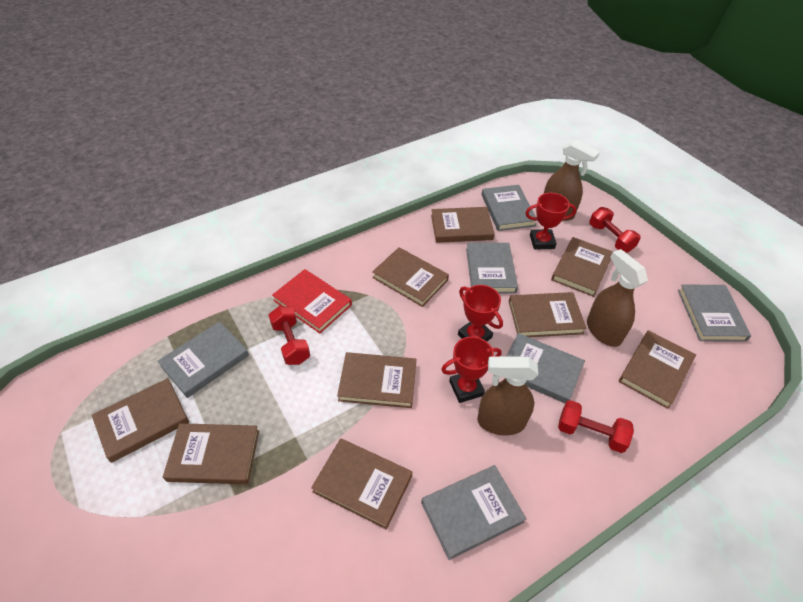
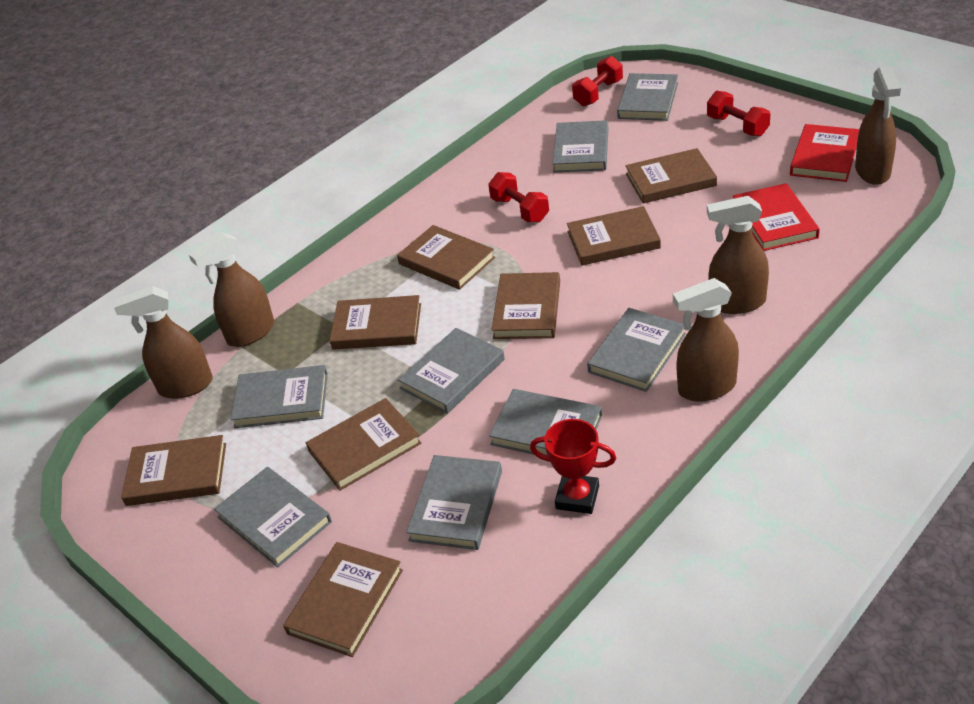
brown book: [92,378,189,463] [163,423,259,484] [311,438,412,530] [337,352,416,408] [372,247,449,307] [431,207,495,243] [509,292,587,337] [551,237,613,297] [619,330,696,409] = 9 -> [121,435,226,506] [283,542,403,657] [306,398,421,491] [329,295,421,350] [397,225,495,290] [492,272,560,339] [567,206,661,265] [625,148,717,204] = 8
brown spray bottle: [477,356,539,435] [544,139,600,221] [587,249,648,347] = 3 -> [114,286,213,399] [189,232,274,347] [673,278,739,401] [707,196,769,314] [855,66,901,185] = 5
grey book: [158,321,249,398] [421,465,527,560] [466,243,518,293] [482,185,538,231] [507,333,585,403] [678,284,751,342] = 6 -> [214,467,332,568] [230,365,328,428] [398,328,505,414] [406,455,502,550] [489,389,602,455] [552,120,608,172] [587,308,686,392] [617,73,678,121] = 8
red book: [272,269,352,334] = 1 -> [733,183,820,251] [790,124,859,182] = 2
red trophy: [441,337,501,403] [458,285,503,341] [525,193,576,250] = 3 -> [530,419,616,514] = 1

